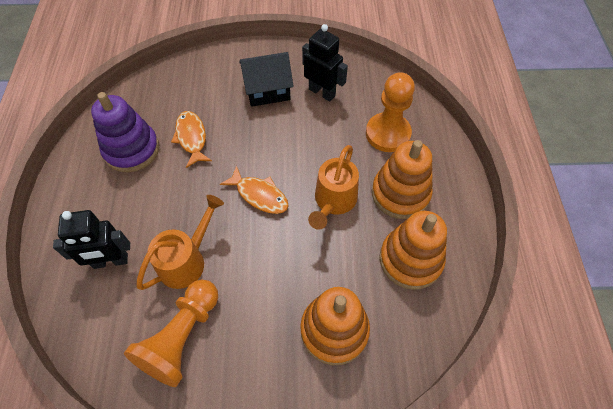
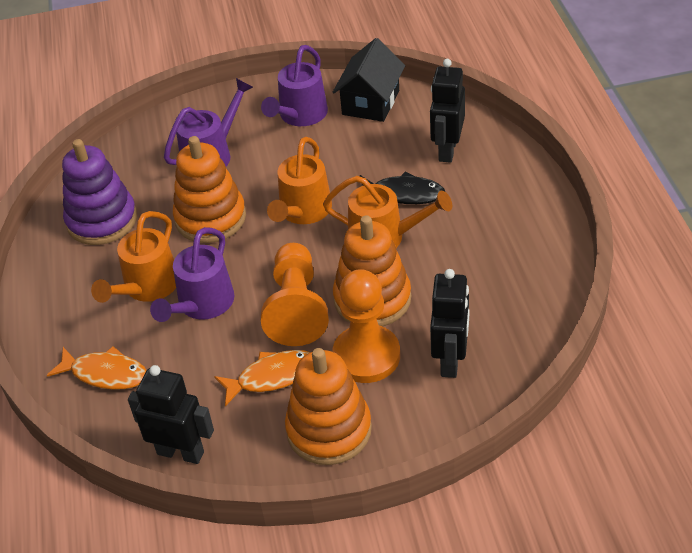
black fish: none = 0 -> [360,172,445,204] = 1
black robot: [53,210,130,269] [302,24,348,102] = 2 -> [128,365,214,464] [430,59,465,163] [430,269,469,378] = 3
orange watering can: [136,195,224,290] [308,145,359,230] = 2 -> [91,211,176,303] [267,137,332,224] [323,176,452,248] = 3
purple watering can: none = 0 -> [150,227,235,322] [164,78,253,167] [261,45,328,126] = 3

